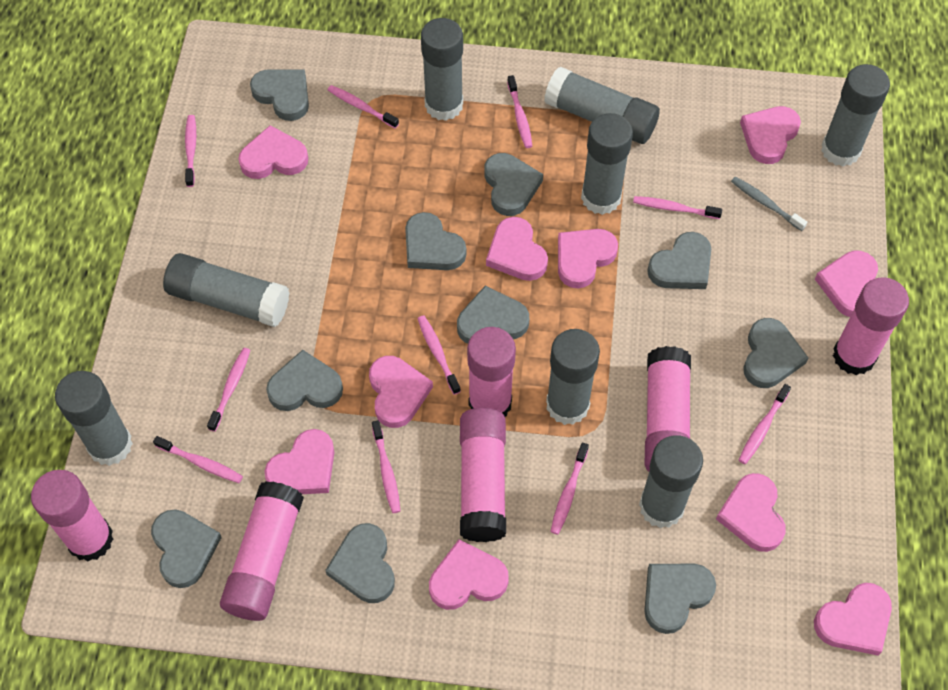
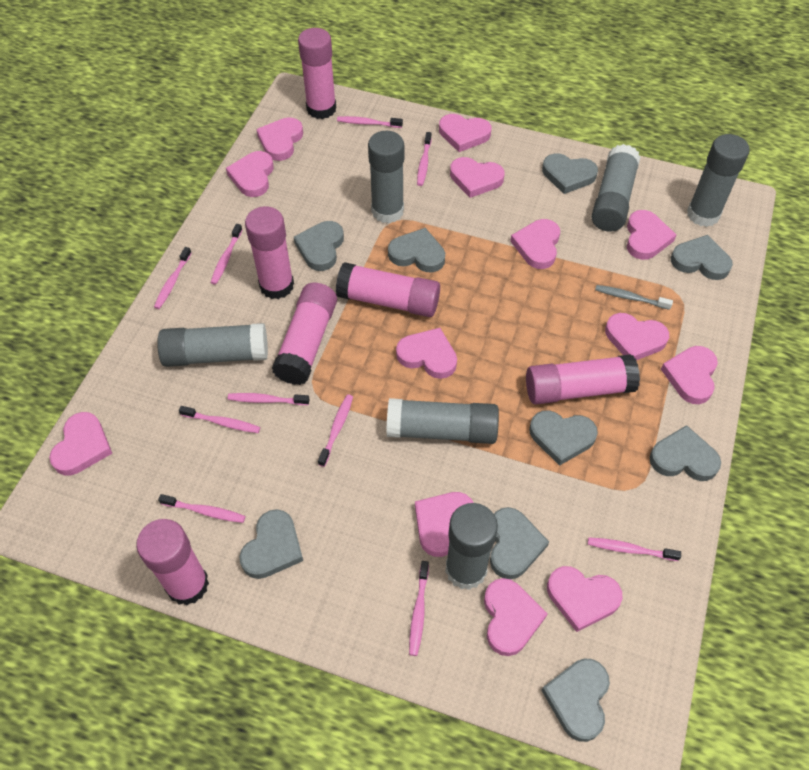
grey glue stick: [55,371,133,466] [163,253,289,327] [421,18,463,121] [544,67,660,144] [546,329,600,425] [581,113,633,215] [639,435,703,528] [821,64,890,167] = 8 -> [157,323,268,367] [368,131,404,223] [387,398,499,444] [445,503,498,590] [591,144,640,232] [687,134,750,227] = 6
grey heart: [151,509,222,588] [250,69,309,121] [266,350,343,411] [325,523,395,603] [405,212,466,270] [457,285,529,344] [484,153,543,216] [644,564,716,634] [647,232,711,289] [743,318,808,388] = 10 -> [239,509,303,579] [294,221,344,271] [388,228,445,272] [490,507,549,579] [529,410,598,466] [541,659,610,742] [542,153,598,194] [649,425,721,481] [671,235,733,280] = 9
pink heart: [238,125,308,179] [264,429,334,494] [369,356,433,428] [429,539,509,610] [486,217,548,281] [558,229,618,288] [716,473,786,552] [740,106,801,164] [814,583,892,656] [815,251,878,317] = 10 -> [49,412,112,476] [226,151,274,197] [256,117,303,161] [396,328,457,379] [415,492,473,557] [439,114,491,152] [450,157,505,198] [484,578,548,656] [510,219,560,269] [547,566,623,632] [605,313,669,360] [627,210,676,260] [661,346,718,404] = 13

